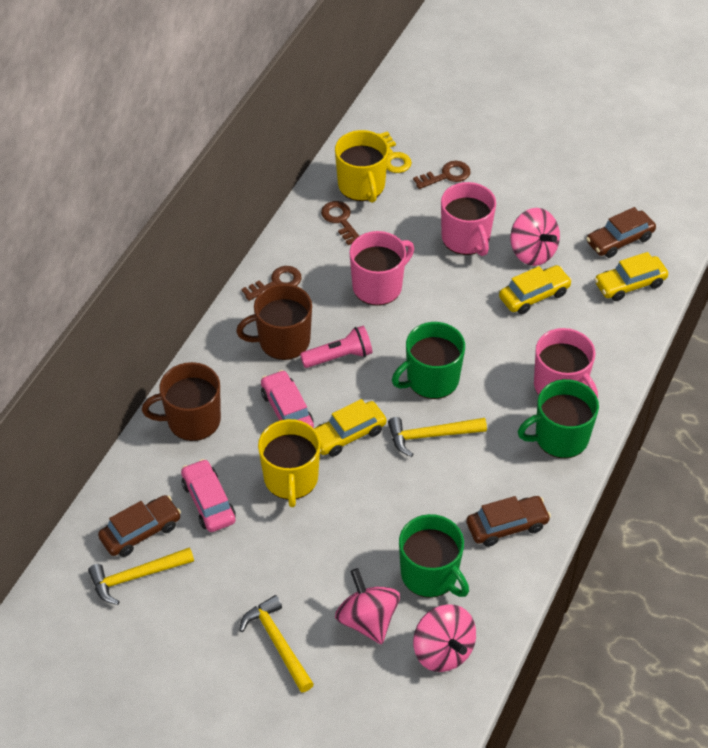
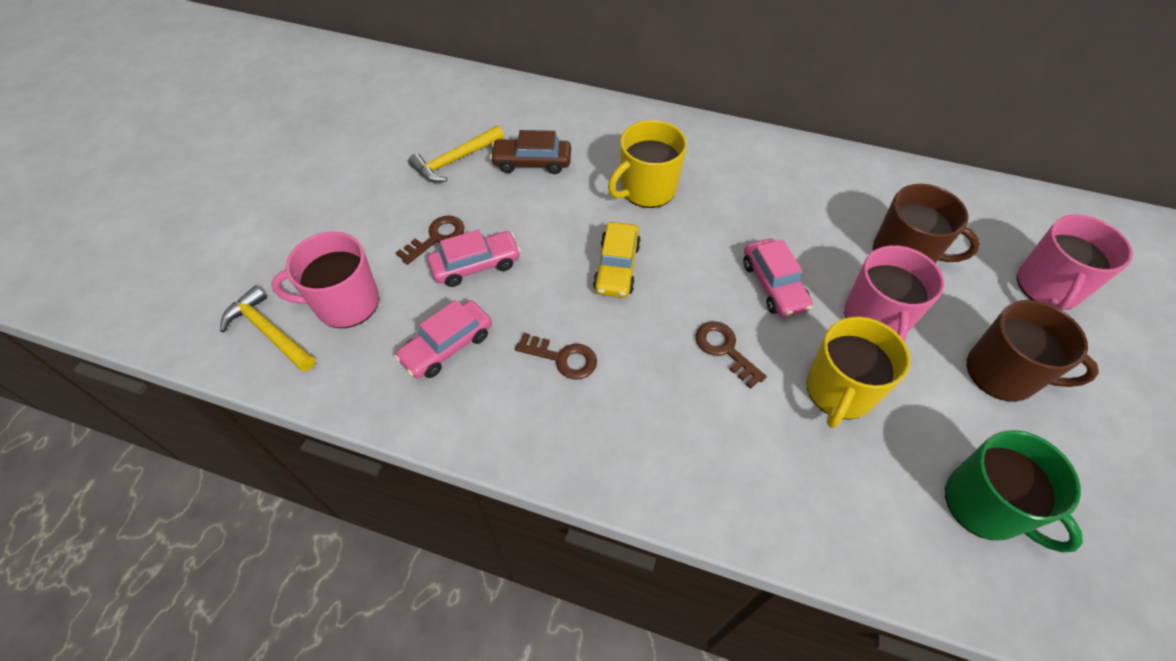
brown car: [98,495,181,557] [466,496,551,547] [586,207,656,258] = 3 -> [490,130,571,174] = 1
green mug: [392,322,465,399] [399,514,469,598] [518,379,599,458] = 3 -> [945,430,1083,553] = 1
pink car: [181,459,236,532] [261,370,314,428] = 2 -> [394,300,492,379] [427,230,521,287] [743,239,813,317] = 3
pink flashlight: [300,326,373,368] = 1 -> none = 0
pink spinning top: [335,568,400,644] [413,604,476,672] [510,208,560,266] = 3 -> none = 0
yellow car: [314,399,386,457] [499,265,572,314] [594,252,668,301] = 3 -> [593,222,641,298] = 1
yellow hammer: [88,547,194,605] [239,595,314,693] [388,417,487,457] = 3 -> [220,285,316,372] [408,126,504,183] = 2
yellow key: [378,131,412,173] = 1 -> none = 0

